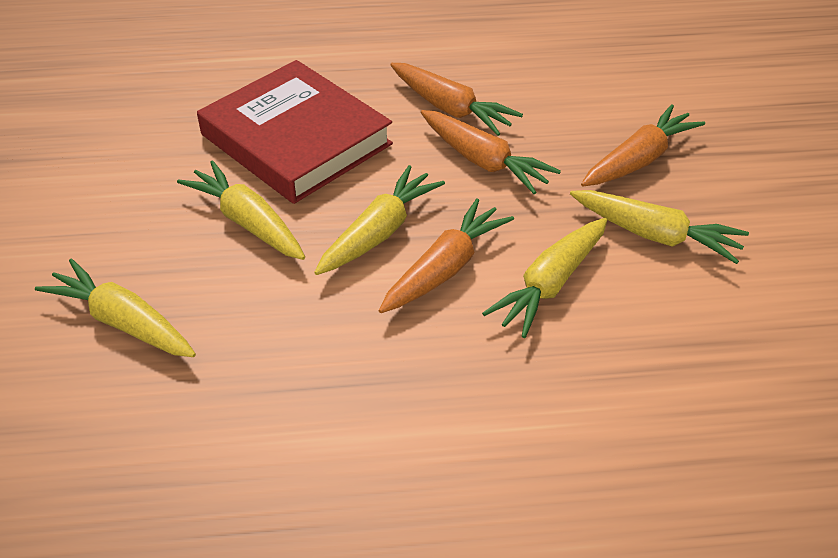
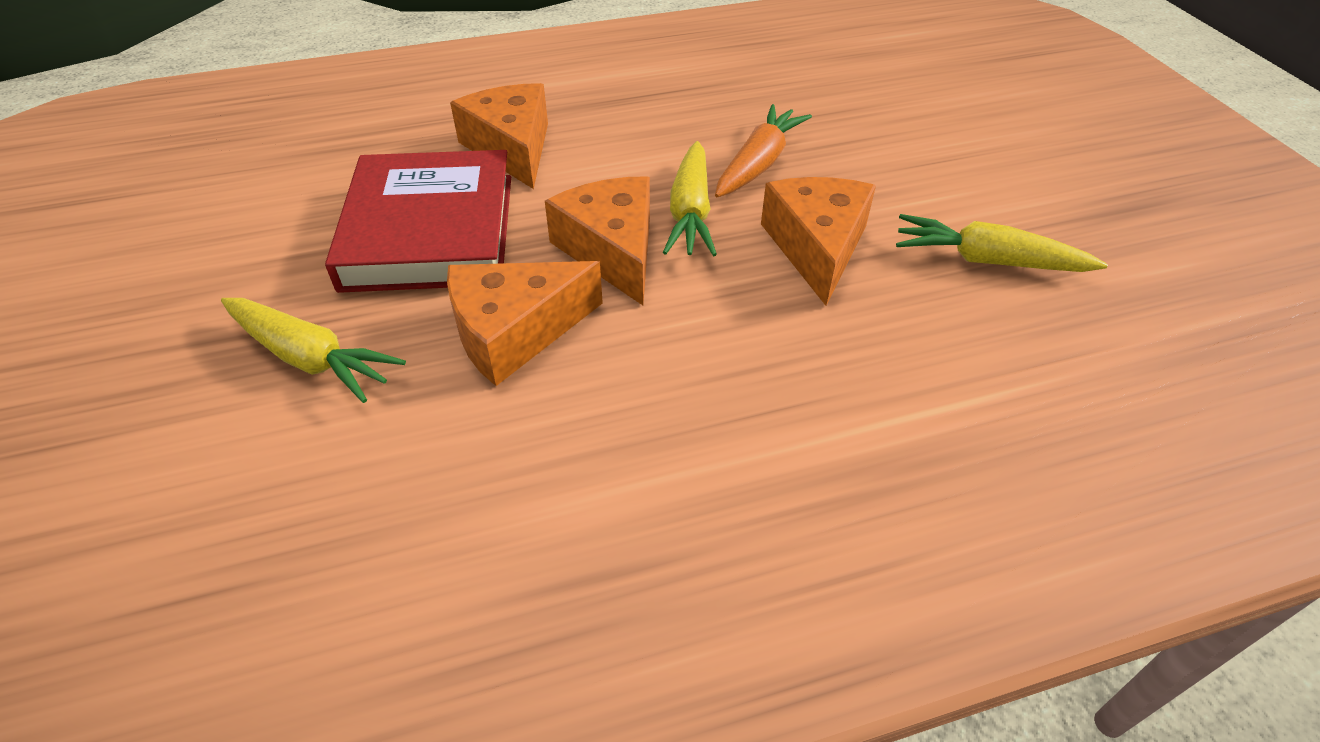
orange carrot: [379,199,514,313] [390,63,523,136] [421,110,561,194] [581,104,705,187] = 4 -> [715,104,812,197] = 1
orange cheese: none = 0 -> [447,261,603,386] [450,83,548,189] [545,176,650,305] [761,177,876,306] = 4
yellow carrot: [35,259,196,357] [177,161,305,260] [314,165,445,275] [482,218,607,338] [570,190,749,264] = 5 -> [221,298,406,403] [663,141,717,256] [896,214,1108,272] = 3

